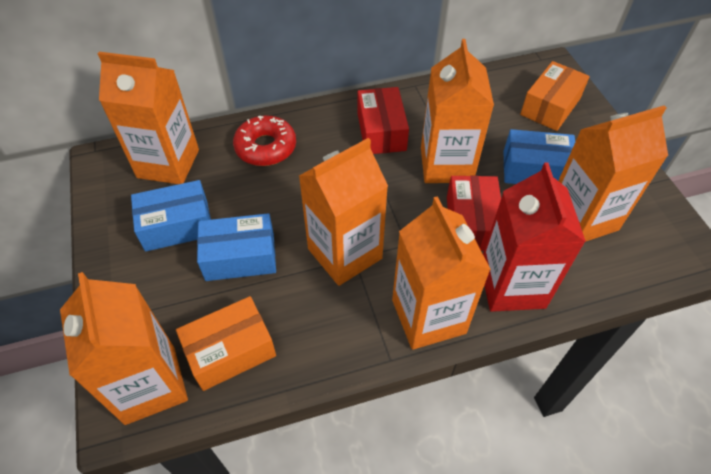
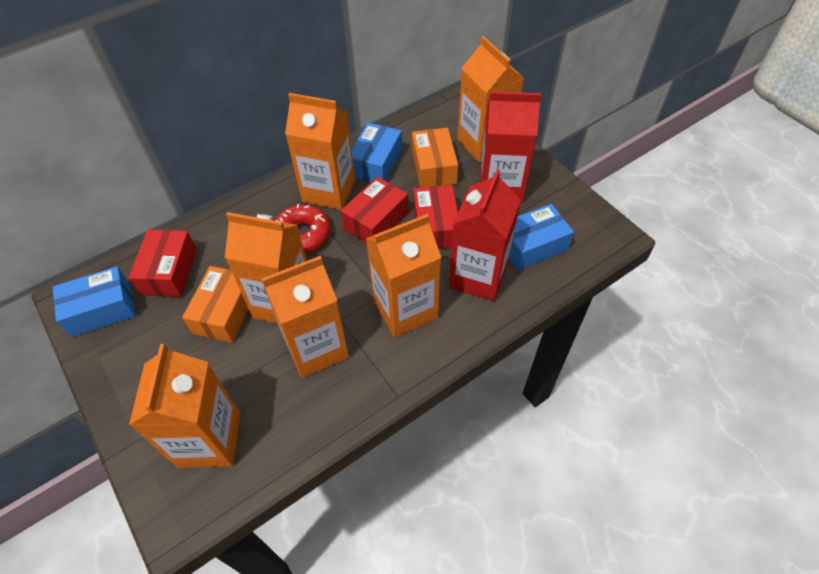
red box: [357,87,409,154] [447,176,501,251] = 2 -> [129,229,197,297] [341,177,409,243] [413,185,458,249] = 3
red carton: [483,162,586,312] = 1 -> [449,169,521,301] [480,92,541,204] = 2

